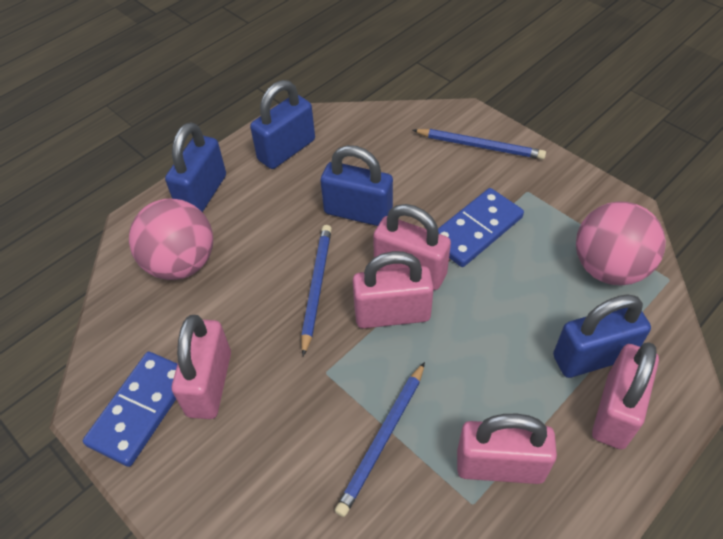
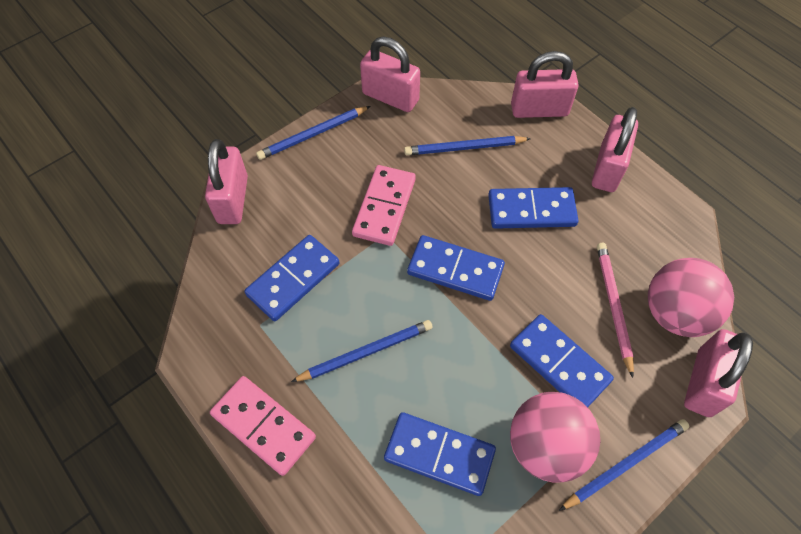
blue domino: [83,352,177,467] [438,188,524,267] = 2 -> [244,235,339,321] [384,412,496,496] [407,235,505,301] [488,187,579,229] [510,314,614,407] = 5
blue padlock: [165,122,226,212] [250,80,315,169] [320,145,393,226] [553,294,651,378] = 4 -> none = 0
blue pencil: [301,225,332,356] [335,362,425,517] [413,129,546,160] = 3 -> [256,106,370,160] [291,320,433,382] [404,136,531,155] [559,419,689,511] = 4
pink domino: none = 0 -> [210,376,316,476] [352,165,416,246] = 2
pink pencil: none = 0 -> [597,243,634,378] = 1

